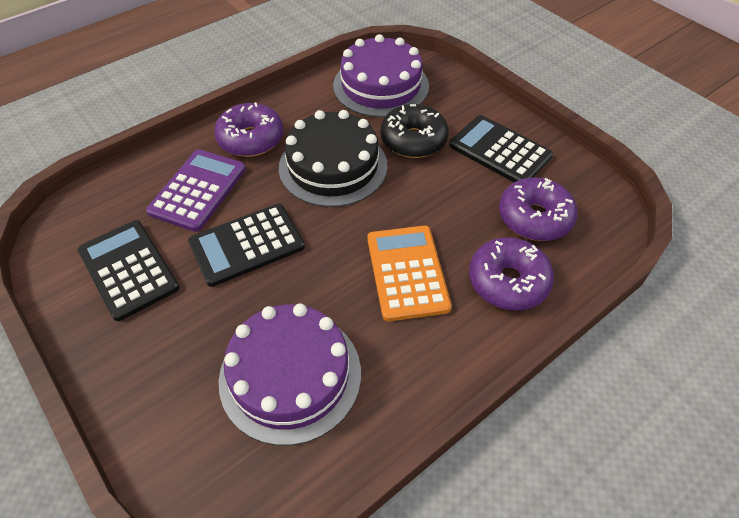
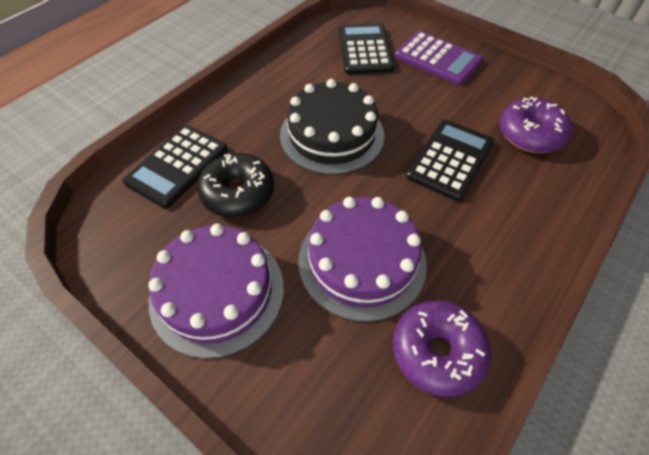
orange calculator: [367,226,452,321] = 1 -> none = 0
purple donut: [214,102,283,157] [469,237,554,311] [499,177,578,241] = 3 -> [393,301,491,397] [499,97,572,153] = 2

